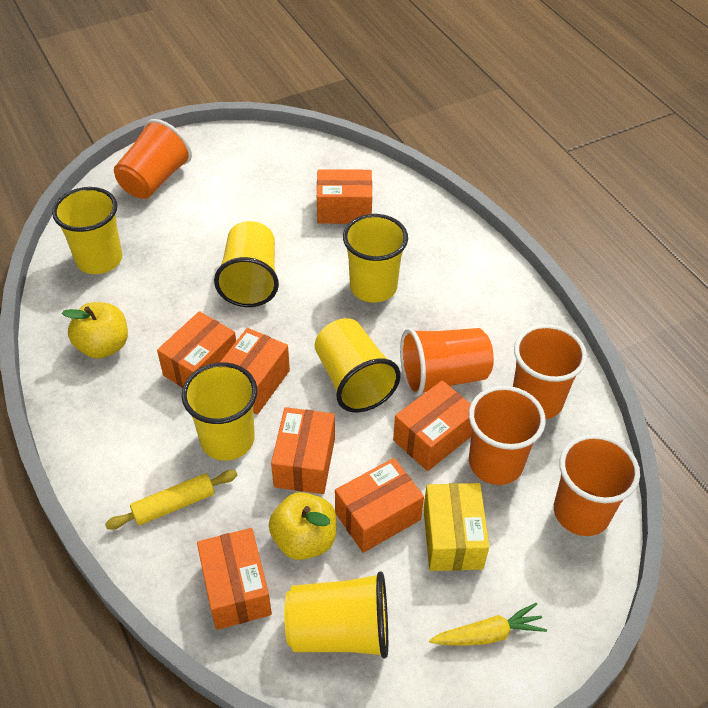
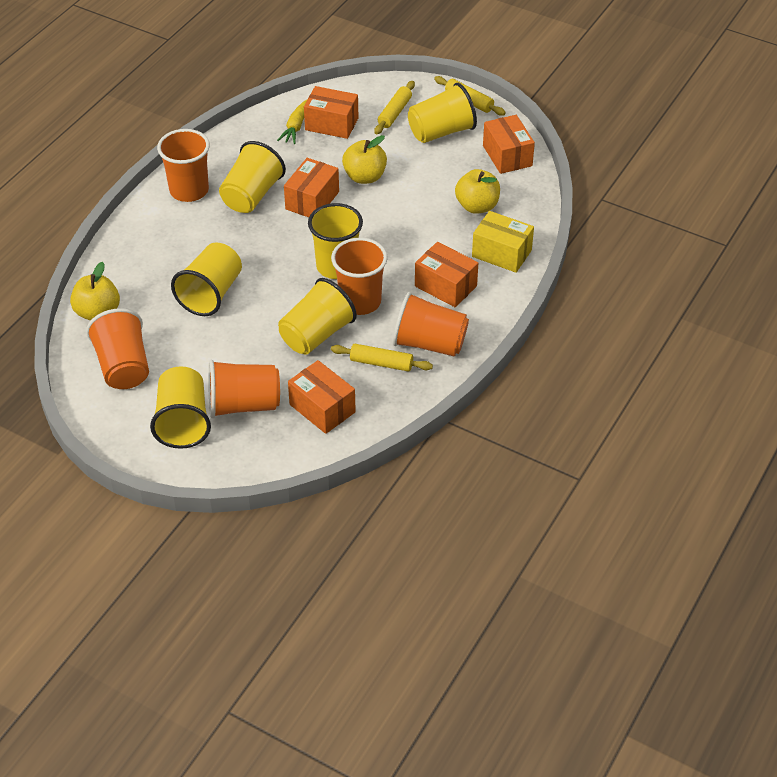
orange box: [157,311,236,388] [197,528,272,630] [220,328,290,415] [271,407,335,494] [317,169,372,224] [335,458,424,553] [393,380,472,471] = 7 -> [284,158,339,217] [288,360,356,434] [304,86,358,139] [415,242,478,307] [483,115,535,174] = 5
yellow apple: [62,302,128,359] [269,492,337,560] = 2 -> [70,262,120,320] [342,135,387,184] [455,169,500,214] = 3
yellow rolling pin: [105,470,238,529] = 1 -> [331,344,433,372] [375,81,415,134] [434,76,506,116] = 3

